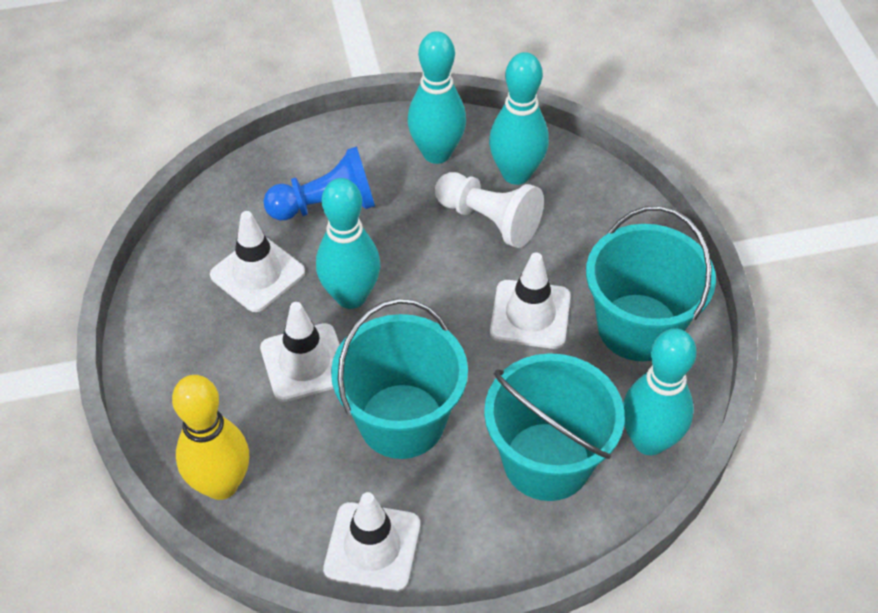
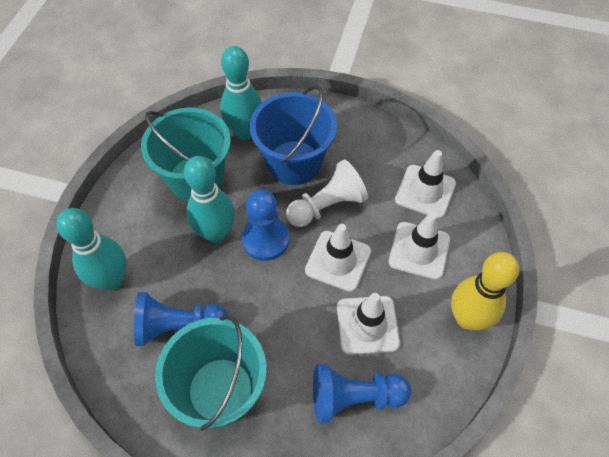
blue bucket: none = 0 -> [250,85,337,185] = 1
blue pawn: [264,146,375,220] = 1 -> [134,292,228,346] [242,189,289,261] [313,364,411,423] = 3
turquoise bowling pin: [316,178,380,309] [407,31,466,164] [489,52,549,185] [623,329,697,455] = 4 -> [56,208,127,290] [184,156,235,243] [220,46,262,140] = 3
turquoise bucket: [331,298,468,459] [484,353,625,501] [586,206,716,362] = 3 -> [141,108,231,201] [155,315,267,431] = 2

